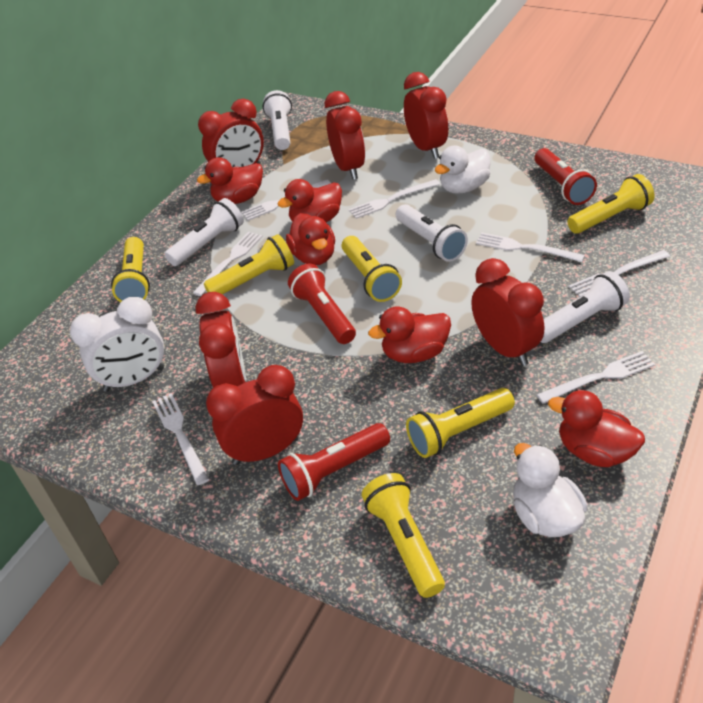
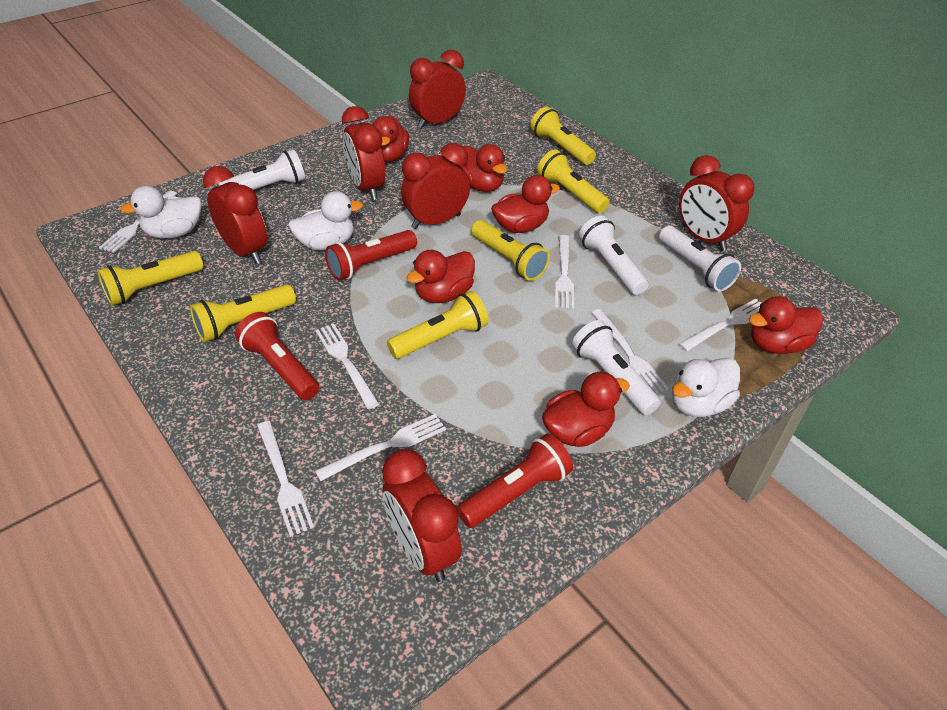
red duck: [197,157,263,204] [277,179,342,223] [286,213,335,265] [368,306,451,363] [548,390,645,467] = 5 -> [372,116,409,162] [407,250,475,303] [461,144,507,192] [491,175,560,233] [542,372,630,447] [749,296,823,354] = 6
white clock: [70,297,164,392] = 1 -> none = 0
white duck: [434,146,491,194] [513,443,588,537] = 2 -> [120,186,201,238] [288,191,363,250] [672,358,740,417] = 3

